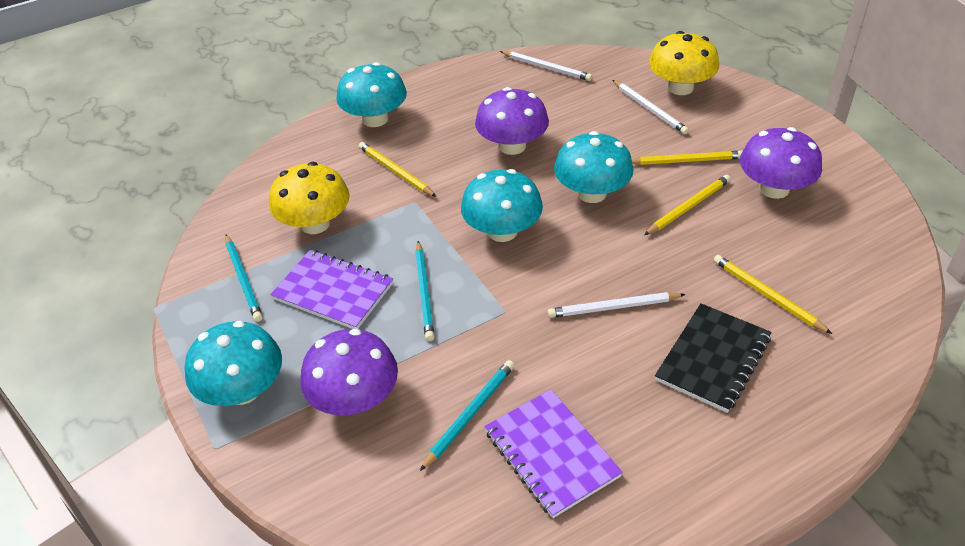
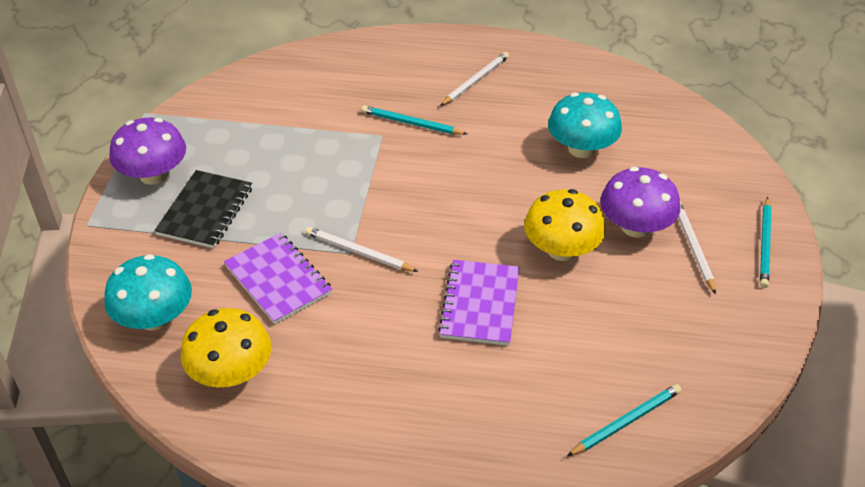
purple mushroom: [300,329,398,415] [475,87,549,155] [740,127,822,199] = 3 -> [109,118,186,185] [600,167,680,238] = 2
turquoise mushroom: [184,321,282,406] [336,62,407,127] [461,169,543,242] [554,131,634,203] = 4 -> [104,254,192,331] [548,92,622,158] = 2
yellow pencil: [359,142,437,197] [632,151,742,165] [644,175,731,235] [713,255,832,334] = 4 -> none = 0

